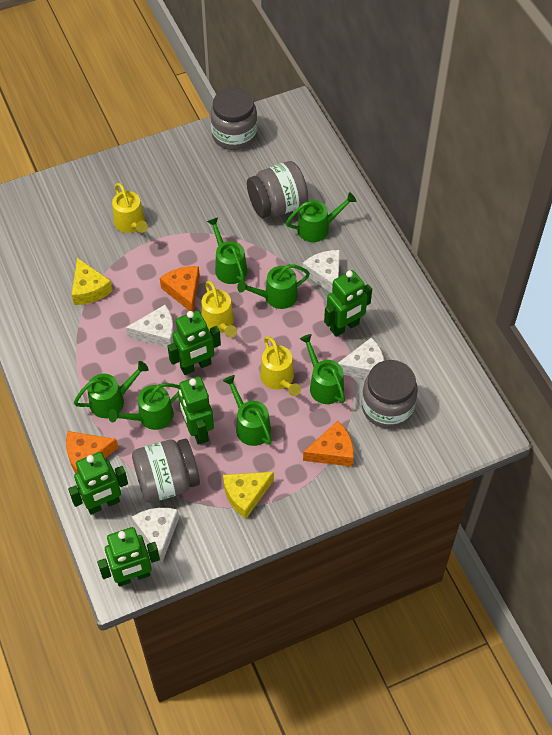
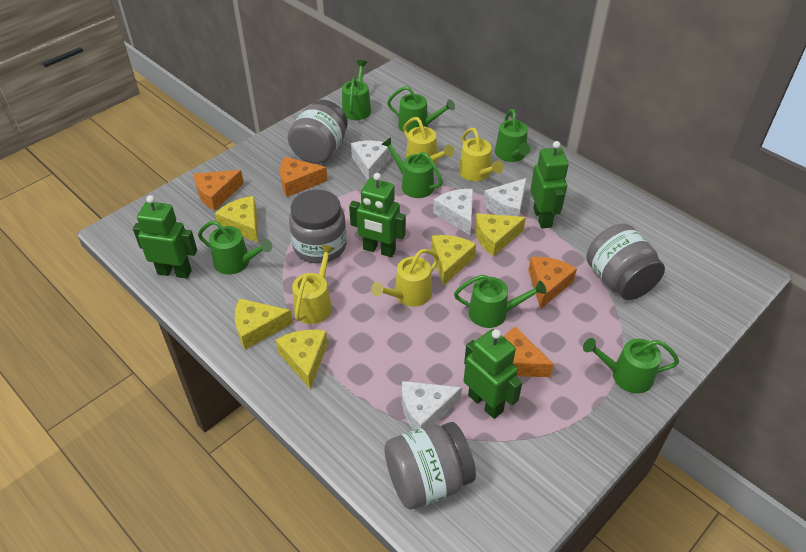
green robot: [68,452,128,515] [97,527,160,587] [168,310,221,375] [178,376,214,445] [324,270,372,337] = 5 -> [133,195,197,279] [349,173,406,257] [464,329,522,419] [530,141,569,228] = 4
orange cheese: [66,431,118,473] [160,266,200,312] [303,421,354,467] = 3 -> [194,170,244,211] [280,157,328,197] [504,326,554,377] [528,257,577,309] = 4
yellow cheese: [72,258,113,305] [223,472,274,519] = 2 -> [215,196,258,243] [235,298,293,350] [276,329,328,389] [431,235,476,286] [475,214,526,256] = 5
yellow watering can: [112,183,148,233] [201,281,237,338] [260,336,301,396] = 3 -> [292,244,335,324] [371,249,439,307] [403,117,454,164] [459,128,504,181] = 4

